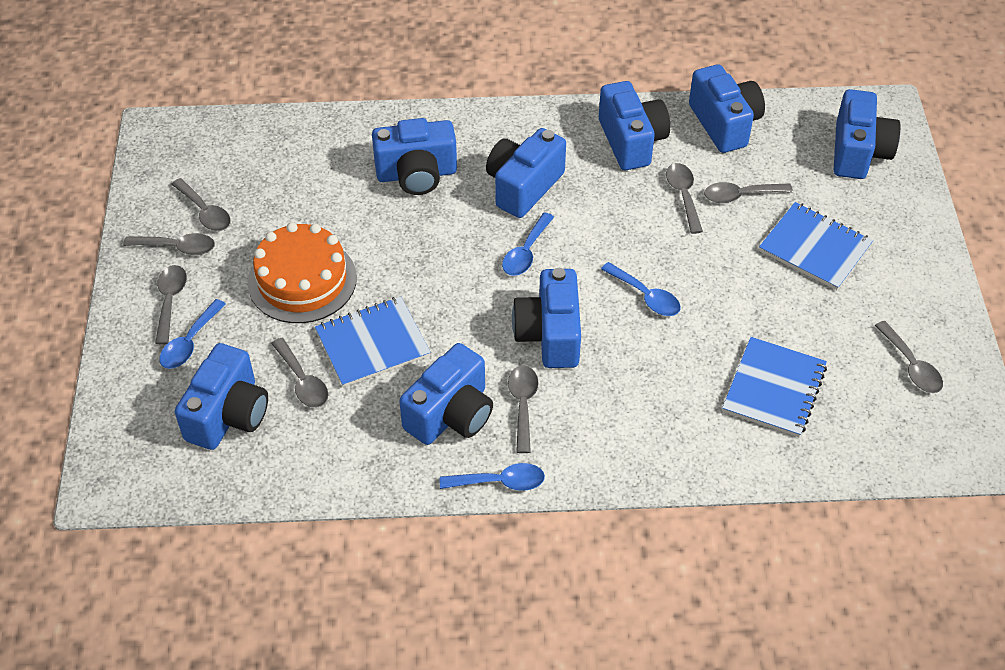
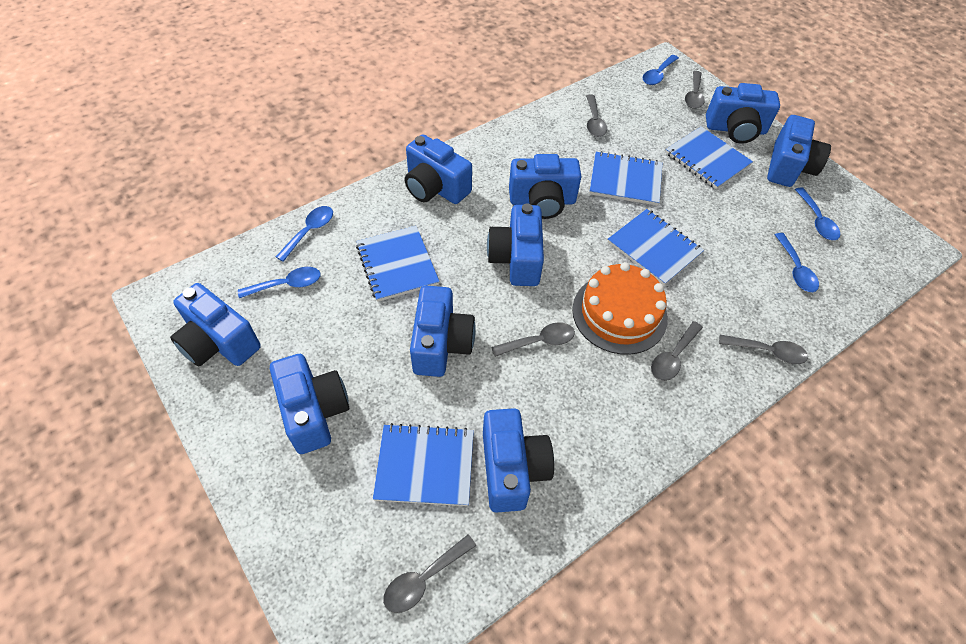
blue camera: [175,343,268,450] [372,118,457,195] [399,343,493,445] [486,128,566,218] [512,268,581,368] [599,81,670,170] [689,64,765,153] [834,89,901,179] = 8 -> [170,283,261,366] [270,354,349,454] [405,134,472,204] [410,286,476,377] [483,408,554,513] [487,203,544,286] [509,154,582,219] [706,83,780,144] [767,115,831,187] = 9
blue notebook: [315,296,431,388] [722,337,827,437] [759,202,873,290] = 3 -> [356,226,440,302] [373,423,474,506] [589,151,662,206] [608,209,704,286] [665,126,753,190] = 5
blue spoon: [159,299,226,369] [440,463,545,491] [502,212,554,276] [601,262,681,316] = 4 -> [238,267,321,298] [276,206,333,262] [643,55,679,85] [775,233,819,292] [795,187,840,240] = 5
grey spoon: [123,233,215,255] [155,265,187,345] [171,178,231,231] [271,338,328,408] [508,366,538,453] [666,163,703,234] [704,182,793,203] [875,321,943,393] = 8 -> [383,535,476,613] [491,322,575,357] [586,95,607,137] [651,321,703,381] [685,71,705,109] [719,335,808,364] = 6

